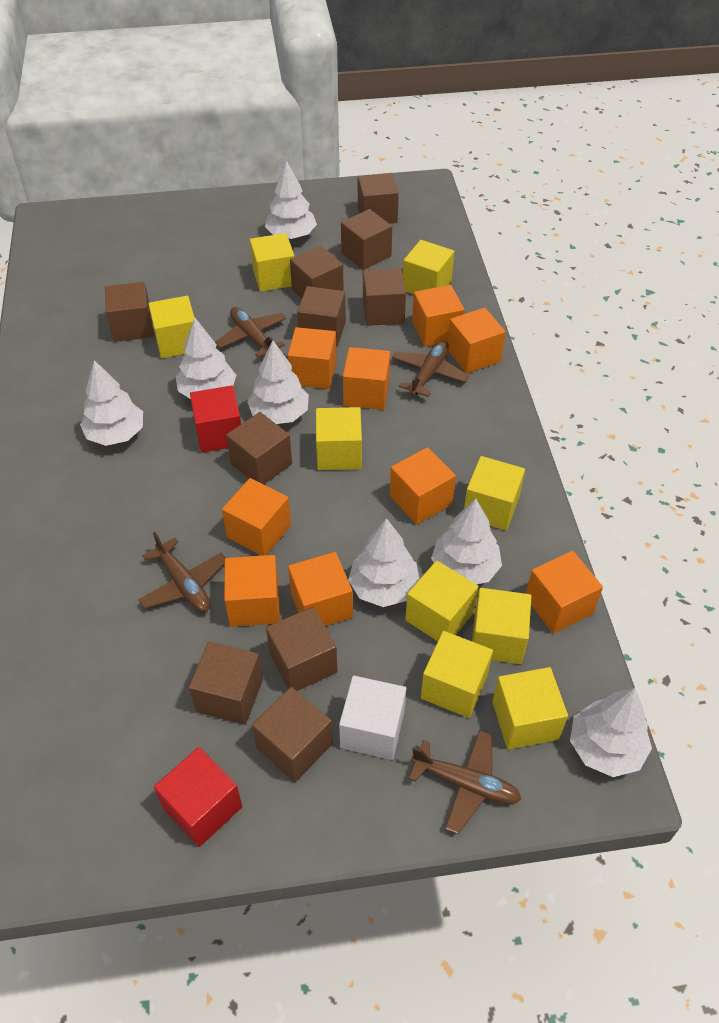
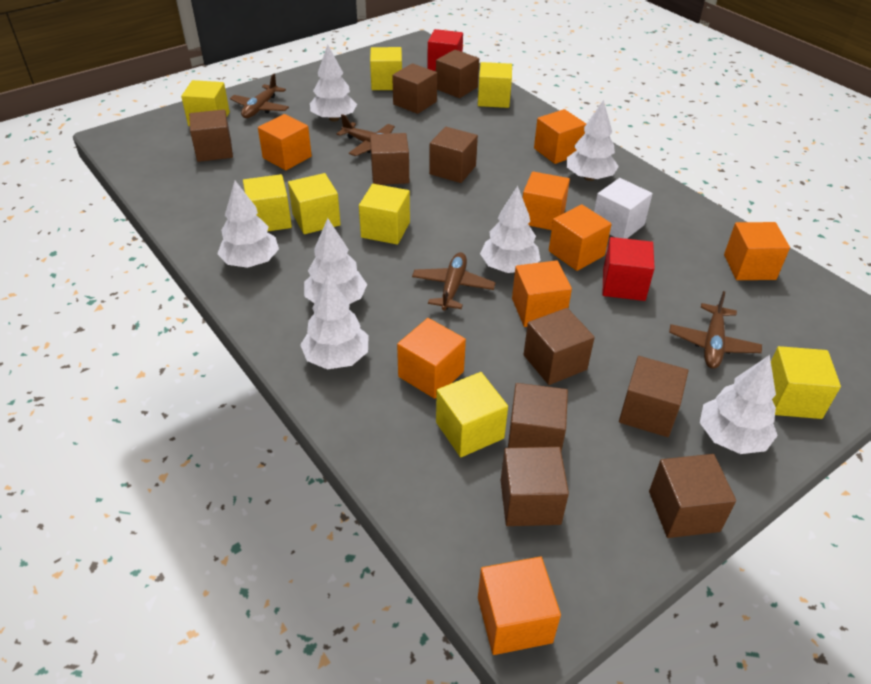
orange cube: [222,478,291,556] [224,555,280,627] [288,327,337,389] [288,552,353,626] [343,347,391,410] [390,447,456,525] [412,285,465,347] [448,308,506,374] [526,551,603,634] = 9 -> [258,114,312,170] [397,318,466,399] [478,557,561,655] [512,260,572,327] [523,171,570,230] [534,109,586,164] [549,204,612,271] [724,222,790,280] = 8
yellow cube: [148,296,194,358] [250,233,295,292] [316,407,362,470] [403,240,454,294] [405,561,478,641] [421,631,493,718] [464,456,525,531] [472,588,531,664] [492,667,568,750] = 9 -> [181,80,230,126] [243,174,292,232] [288,173,341,234] [359,184,410,245] [370,47,402,90] [436,372,508,457] [478,62,512,108] [771,346,841,419] = 8

